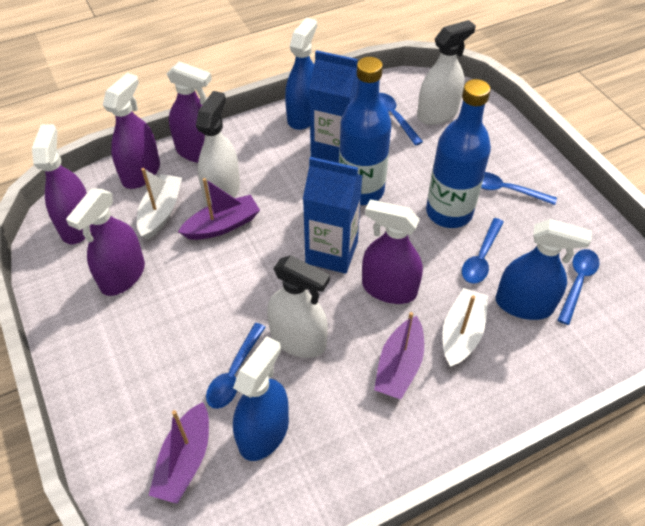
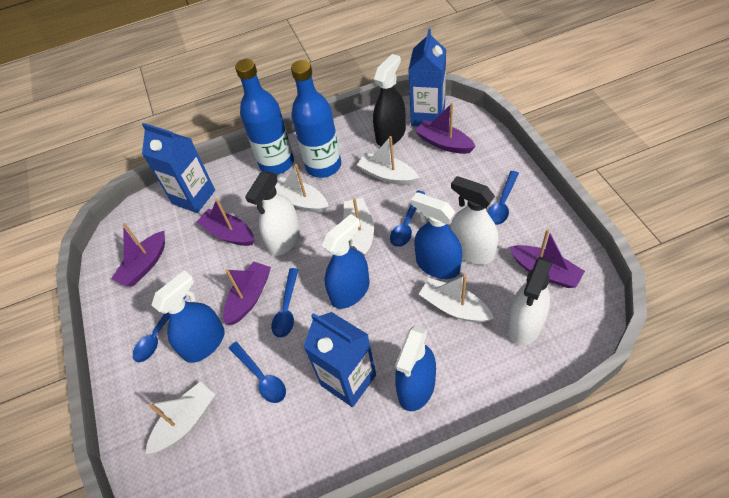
black spray bottle: none = 0 -> [373,54,406,146] = 1
blue carton: [303,157,363,274] [309,50,358,163] = 2 -> [142,123,215,213] [303,312,376,407] [408,29,446,126] = 3
blue spray bottle: [233,336,289,461] [285,18,317,130] [496,219,592,320] = 3 -> [152,270,225,363] [322,214,370,309] [395,325,436,411] [411,192,462,279] = 4
purple boat: [149,402,209,504] [178,178,260,240] [374,312,424,400] = 3 -> [111,223,165,286] [197,199,254,246] [223,262,271,325] [415,103,476,154] [510,229,585,288] = 5
purple spray bottle: [32,124,92,244] [66,189,145,296] [103,73,160,189] [167,61,212,163] [362,200,423,304] = 5 -> none = 0
white boat: [137,168,182,240] [442,288,488,367] = 2 -> [146,382,215,454] [275,164,329,213] [344,198,374,256] [357,136,419,185] [419,275,494,323] = 5

